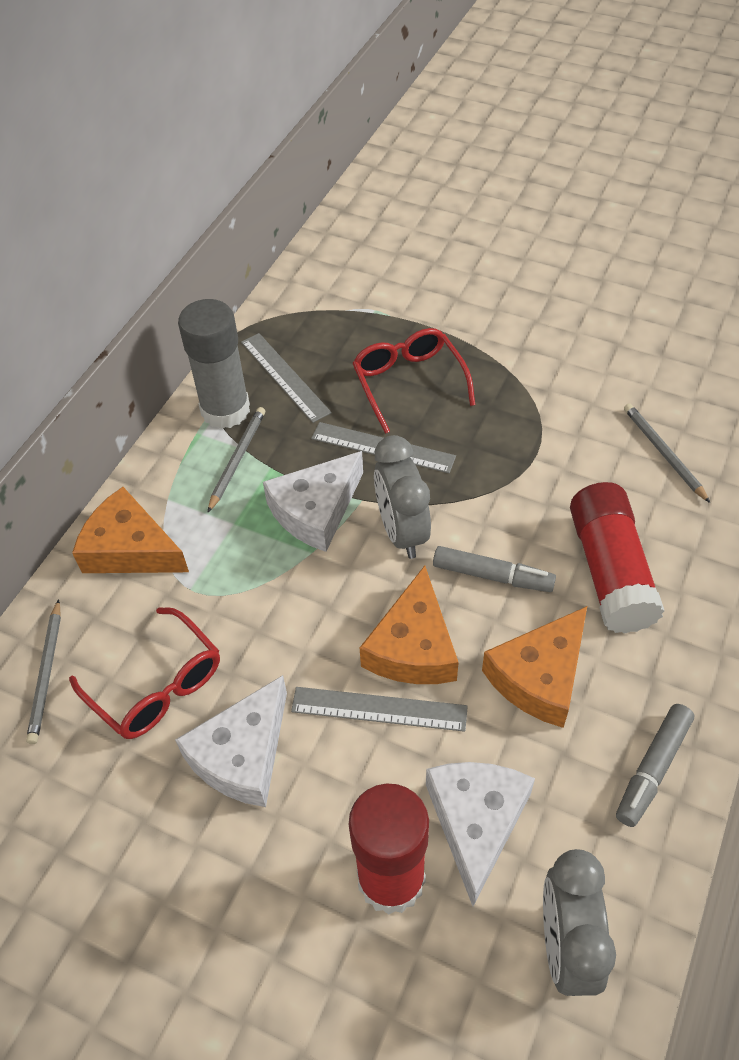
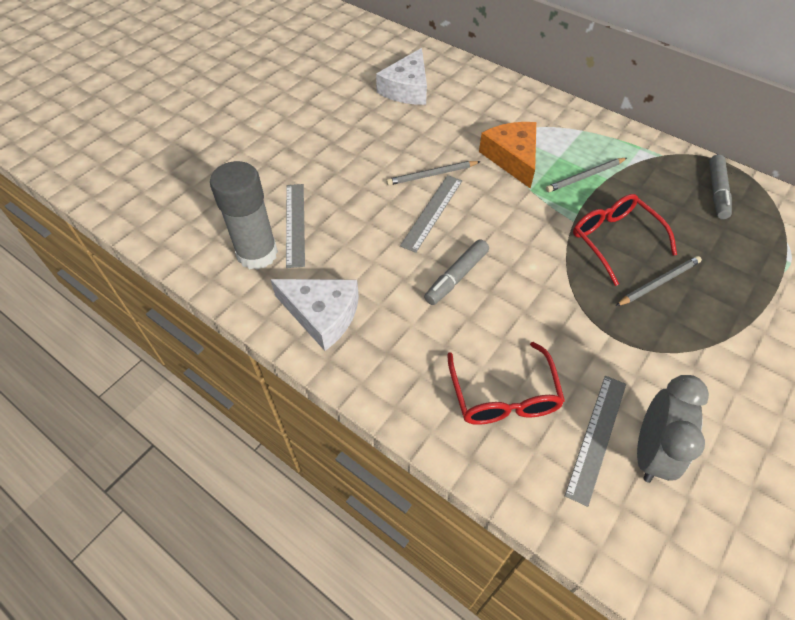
grey clock: [374,435,431,559] [543,849,616,996] = 2 -> [637,375,709,483] = 1
orange cheese: [72,487,189,573] [360,566,459,684] [482,606,587,728] = 3 -> [479,122,536,188] = 1
red glue stick: [349,783,429,915] [570,482,665,633] = 2 -> none = 0
white cheese: [175,675,287,807] [263,451,363,552] [426,762,535,906] = 3 -> [270,279,359,351] [376,48,427,105] = 2

